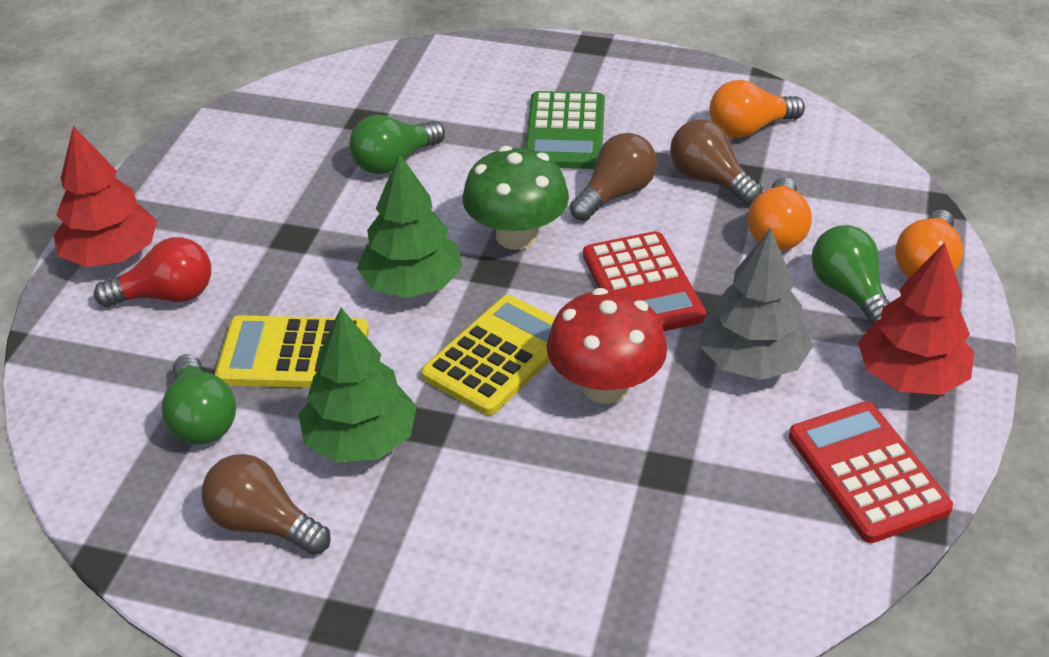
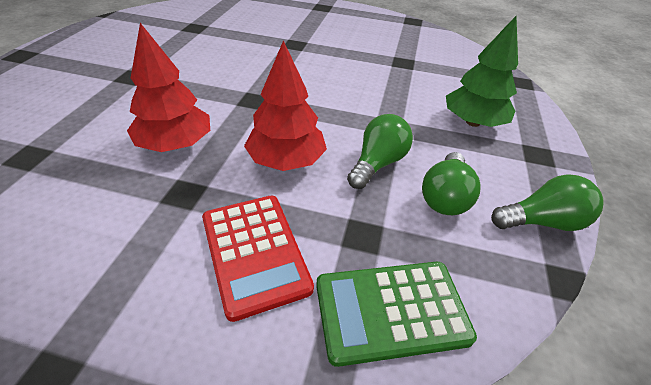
brown light bulb: [202,454,331,555] [570,133,657,221] [670,119,763,205] = 3 -> none = 0
green mushroom: [463,146,569,250] = 1 -> none = 0
green tree: [299,308,417,462] [357,153,462,298] = 2 -> [446,16,518,127] = 1
grey tree: [700,228,813,380] = 1 -> none = 0
orange light bulb: [709,80,805,138] [748,177,812,251] [895,209,963,278] = 3 -> none = 0
red calculator: [583,231,706,331] [789,402,953,543] = 2 -> [202,196,314,322] = 1
red light bulb: [94,237,211,307] = 1 -> none = 0
red mushroom: [547,288,667,404] = 1 -> none = 0
yellow calculator: [215,315,369,388] [421,295,555,415] = 2 -> none = 0

